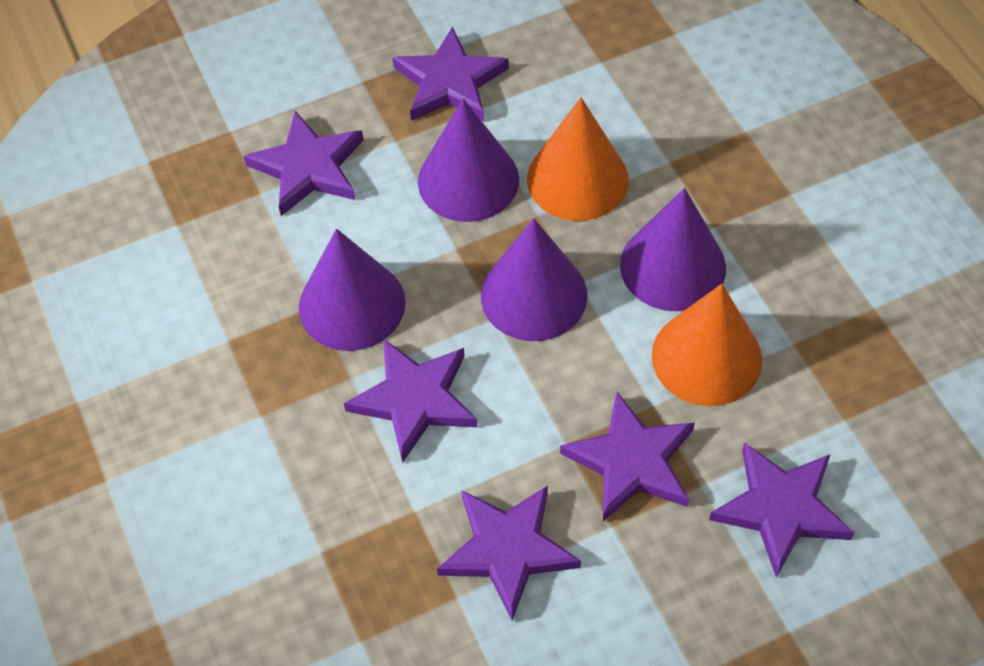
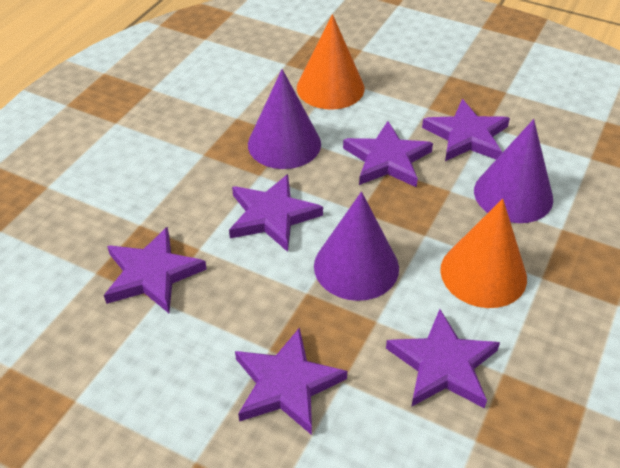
purple cone: [299,229,406,351] [418,99,519,222] [481,219,587,341] [620,188,726,311] = 4 -> [248,69,321,169] [314,192,399,301] [474,119,553,223] = 3

